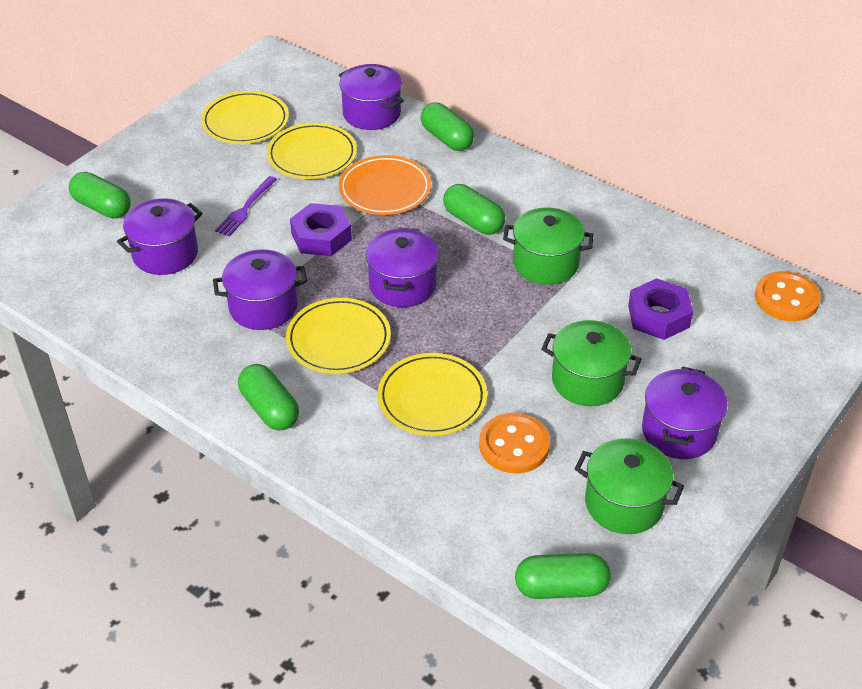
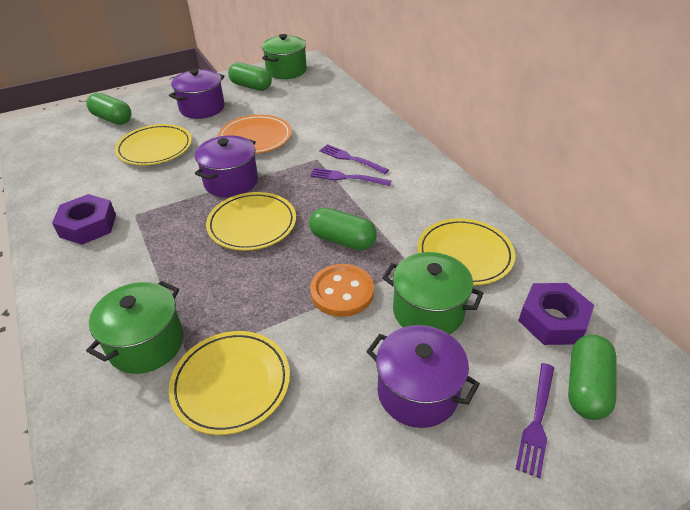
green capsule: [69,172,131,219] [238,364,299,431] [421,103,474,151] [443,184,505,235] [515,553,611,599] = 5 -> [86,93,132,125] [228,62,272,91] [309,207,377,250] [568,335,617,420] = 4
orange button: [479,413,550,473] [755,271,821,321] = 2 -> [310,264,374,317] = 1
purple fork: [215,176,277,237] = 1 -> [310,167,391,186] [319,144,389,174] [516,363,554,478] = 3
purple pot: [117,198,203,275] [213,249,307,330] [339,64,404,130] [366,228,439,307] [642,366,728,459] = 5 -> [169,69,225,119] [195,136,258,197] [366,325,480,428] = 3

